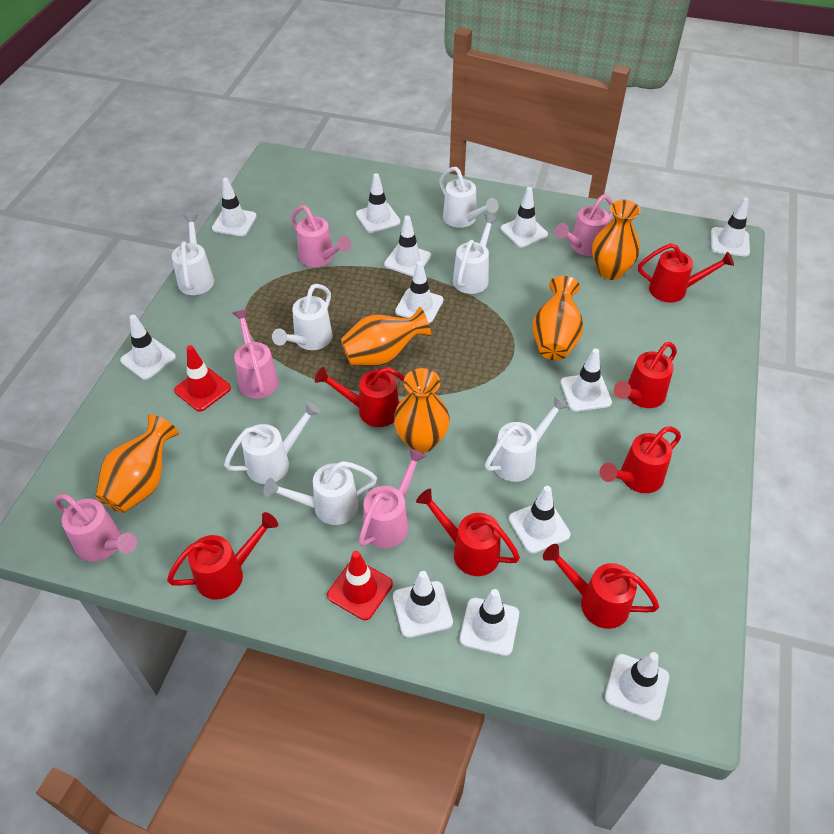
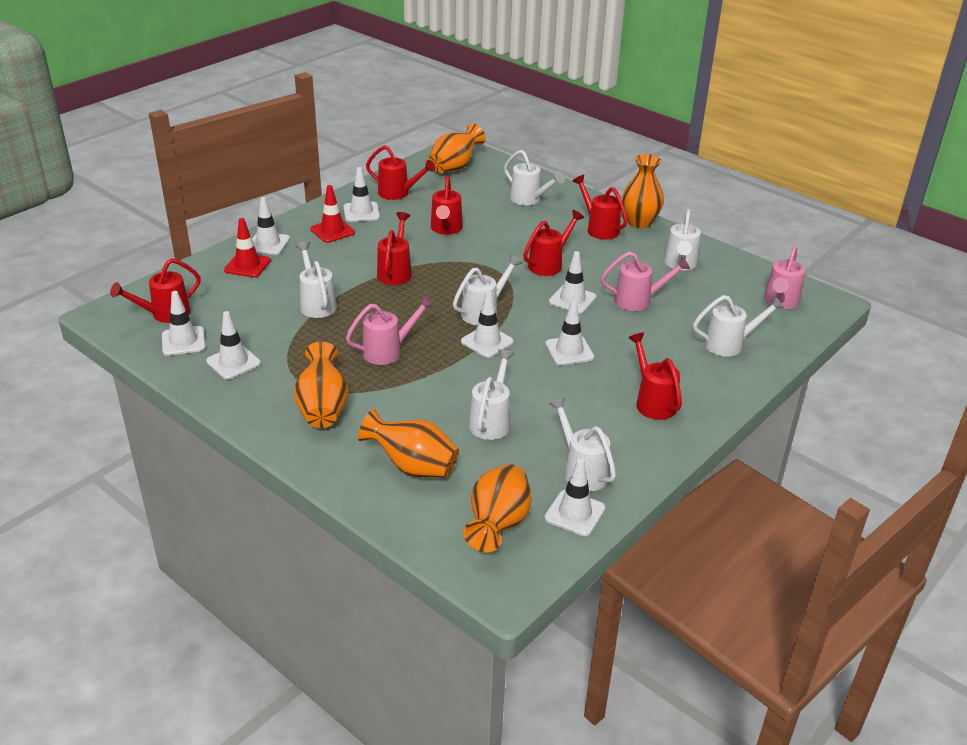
pink watering can: [55,494,137,562] [232,309,279,398] [291,205,351,267] [359,449,426,548] [555,195,613,256] = 5 -> [346,295,434,365] [601,252,690,311] [764,246,805,309] = 3
white traffic cone: [120,315,176,380] [212,178,257,236] [356,173,401,233] [384,215,431,276] [393,571,453,638] [395,261,444,323] [460,589,519,656] [501,187,548,247] [509,486,571,554] [560,349,612,412] [605,652,669,721] [711,197,750,256] = 12 -> [162,291,206,356] [206,311,261,379] [252,197,290,255] [344,167,380,222] [461,292,514,358] [544,459,605,536] [545,301,594,365] [549,251,596,314] = 8

